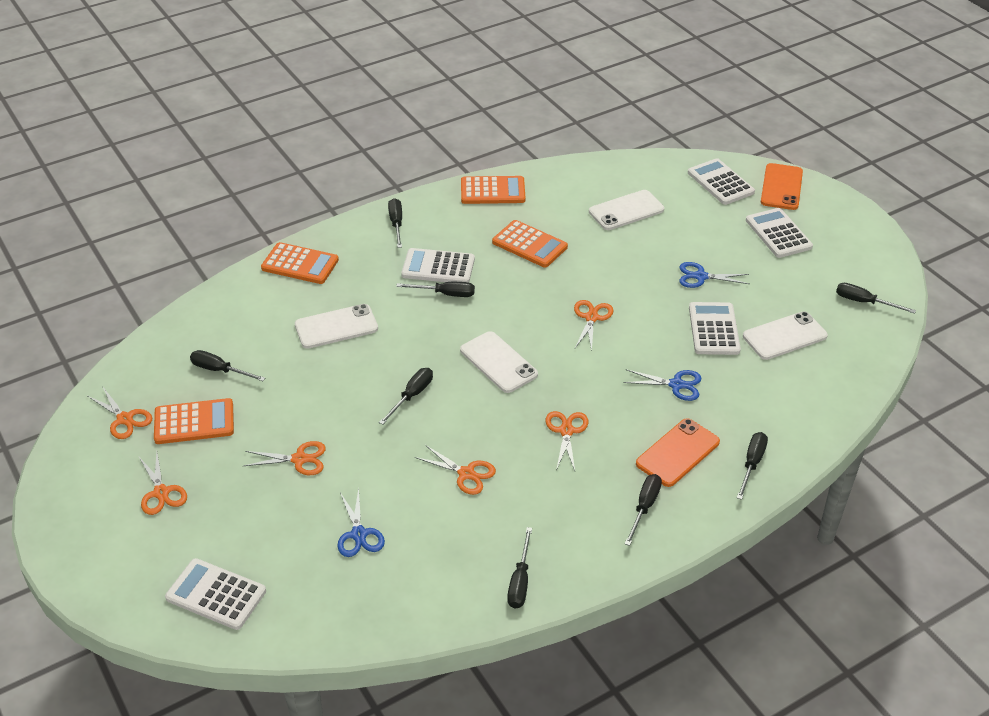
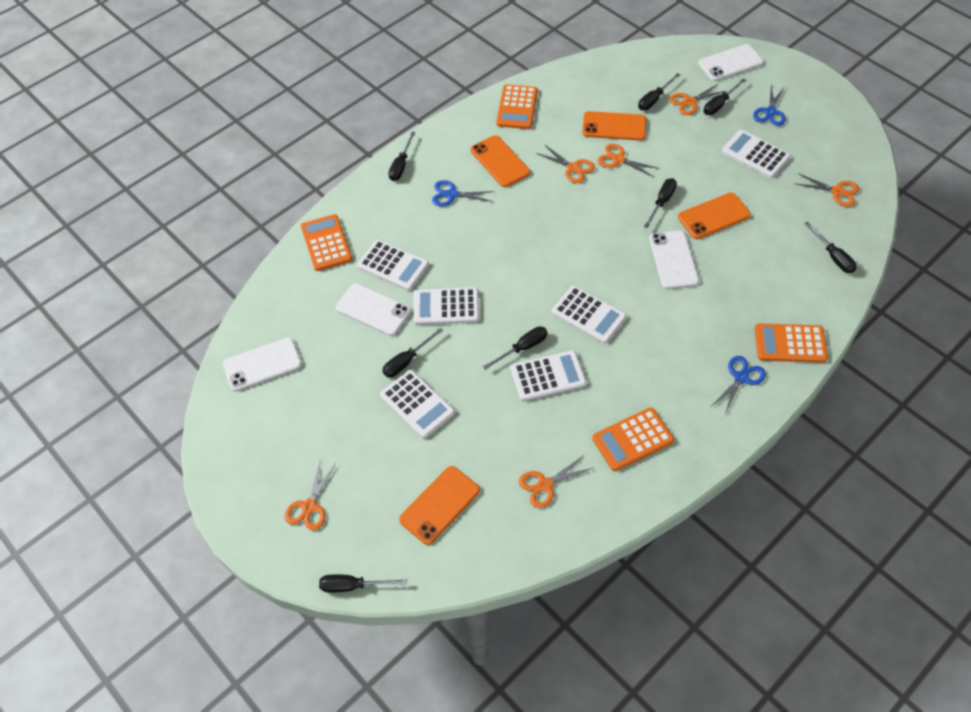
orange phone: [636,419,720,487] [761,163,803,210] = 2 -> [399,466,480,545] [471,135,530,187] [582,111,646,141] [678,193,751,239] = 4
white calculator: [165,558,266,630] [401,248,475,282] [688,158,755,205] [689,302,741,355] [746,208,813,258] = 5 -> [357,240,429,291] [380,370,455,439] [413,287,479,325] [511,350,587,401] [552,285,627,344] [722,130,790,178] = 6

